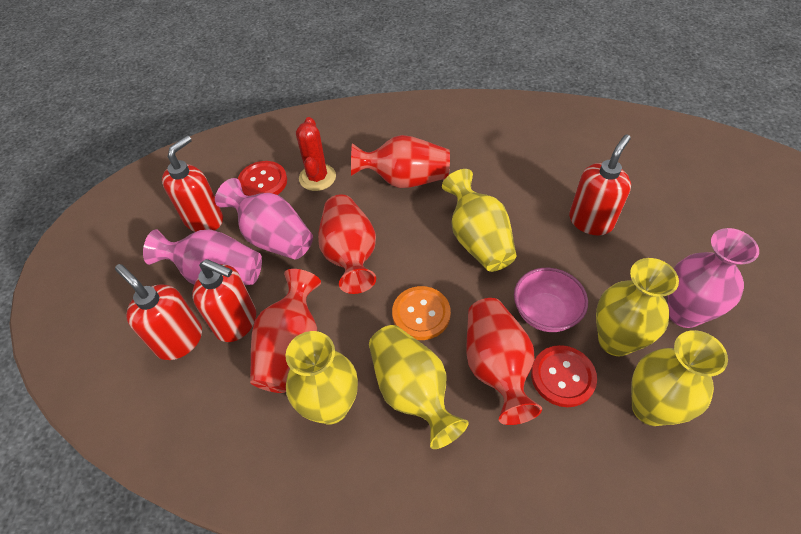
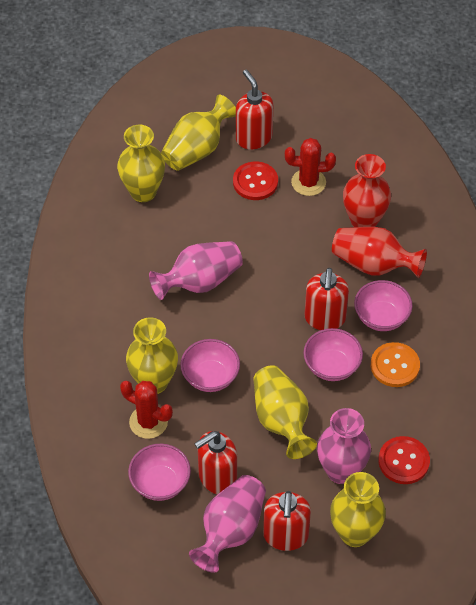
pink bowl: [514,268,588,332] = 1 -> [128,444,191,501] [180,339,240,392] [303,328,363,381] [354,280,413,331] = 4
red cactus: [296,117,336,191] = 1 -> [120,381,173,439] [285,138,336,196] = 2
red vase: [250,269,321,393] [318,194,376,294] [351,135,450,188] [466,298,542,425] = 4 -> [332,227,427,278] [343,154,391,227] = 2

